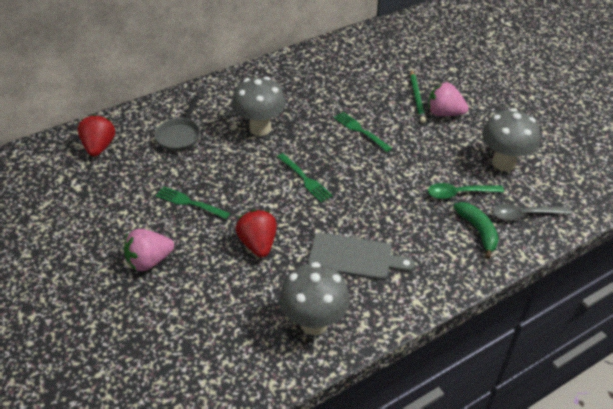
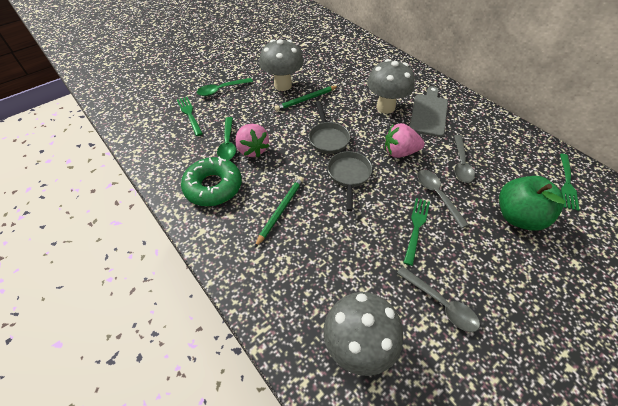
green apple: none = 0 -> [499,176,566,231] = 1
green banana: [453,202,499,259] = 1 -> none = 0
green donut: none = 0 -> [181,157,242,206] = 1
green pencil: [410,70,426,123] = 1 -> [254,177,304,248] [274,86,338,111] = 2
green spoon: [428,183,504,199] = 1 -> [197,78,253,96] [217,117,236,160] = 2
grey pan: [154,96,200,151] = 1 -> [309,101,350,154] [327,151,372,211] = 2
grey spoon: [493,204,571,220] = 1 -> [397,267,480,332] [417,170,469,228] [454,135,475,183] = 3
red strawberry: [77,114,115,157] [235,210,277,258] = 2 -> none = 0

